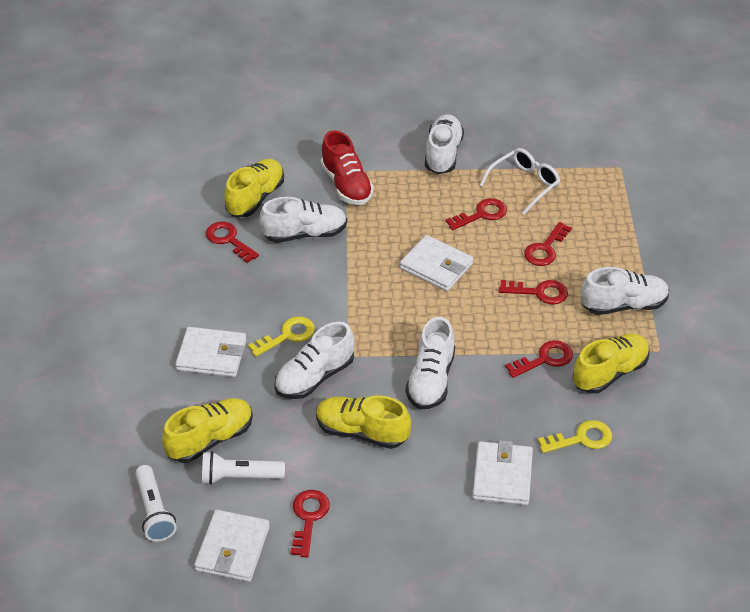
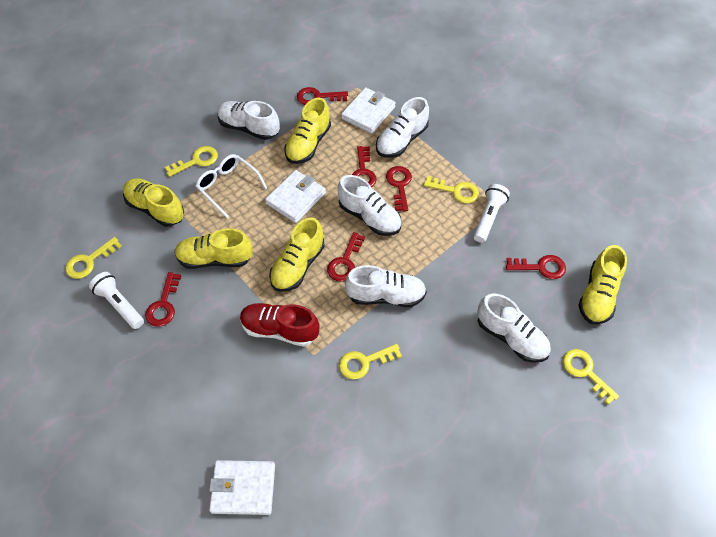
white wallet: [175,327,246,377] [194,510,270,582] [400,235,473,291] [472,440,533,505] = 4 -> [209,460,275,515] [265,170,326,223] [341,88,396,134] = 3
yellow key: [248,316,315,357] [538,420,612,453] = 2 -> [65,237,122,279] [165,146,218,177] [339,344,402,380] [424,176,479,204] [563,349,619,405] = 5
yellow shoe: [162,398,253,463] [225,159,284,217] [316,396,411,449] [572,333,649,394] = 4 -> [123,179,184,227] [175,228,253,269] [269,217,325,292] [284,97,331,164] [578,245,627,325] = 5

